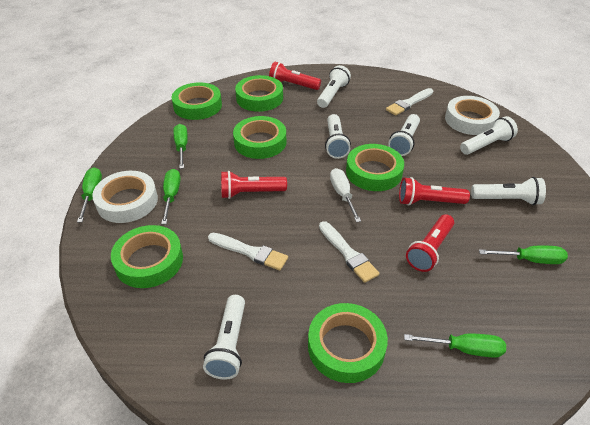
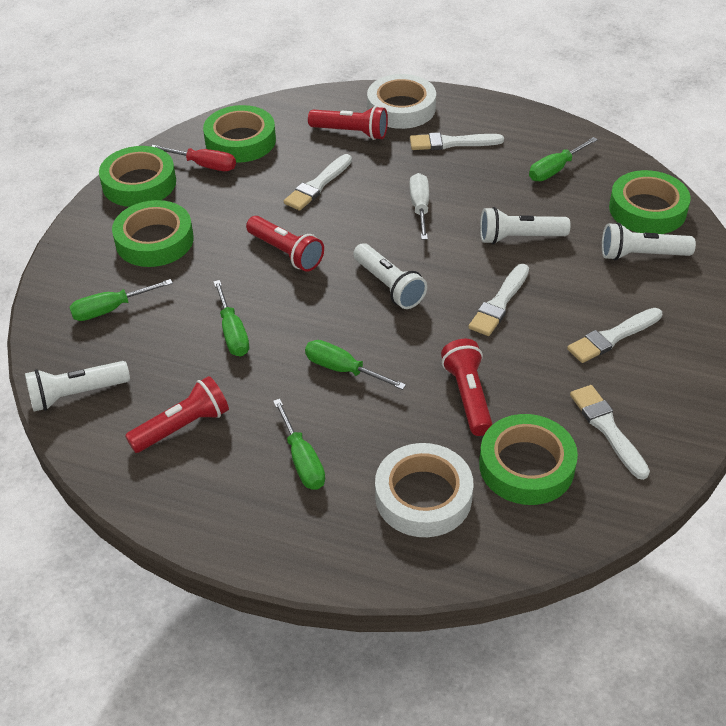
green tape: [111,225,183,288] [172,82,222,120] [233,116,286,159] [235,75,283,112] [308,303,388,383] [346,144,404,191] = 6 -> [99,146,176,207] [112,200,194,267] [203,105,276,163] [479,414,578,505] [609,170,691,234] = 5
red screwdriver: none = 0 -> [151,145,236,171] = 1
white brush: [208,233,288,270] [319,221,379,283] [386,88,433,116] = 3 -> [284,154,352,211] [410,133,504,150] [468,264,529,336] [567,308,662,363] [570,385,650,480] = 5
white flashlight: [203,295,245,380] [317,65,351,108] [325,114,351,159] [388,114,420,156] [460,116,518,155] [471,177,546,205] = 6 -> [25,361,130,412] [353,243,427,309] [480,207,570,244] [602,223,696,261] = 4

